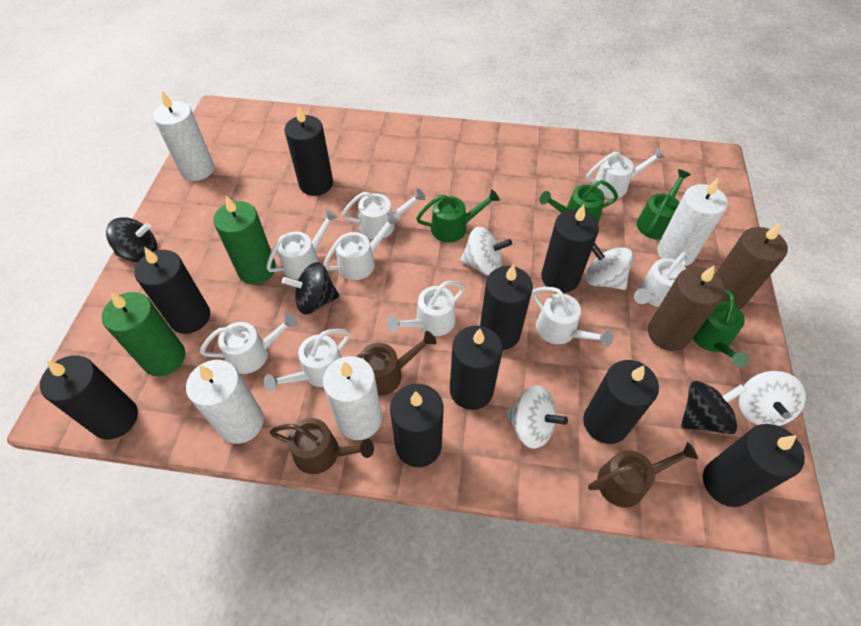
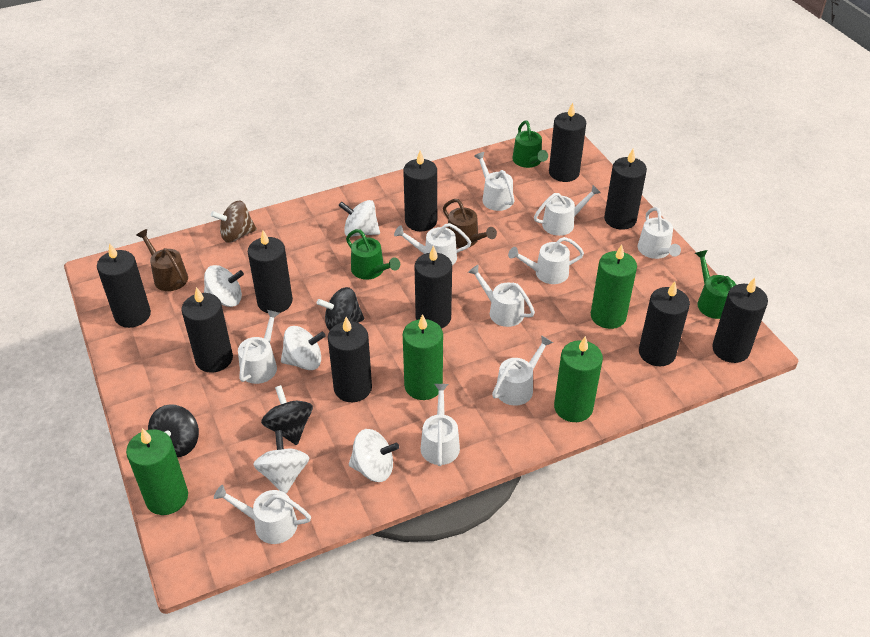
black candle: [40,355,138,440] [134,247,210,334] [284,105,333,196] [390,384,443,467] [450,326,503,410] [480,264,533,350] [541,204,599,293] [583,360,659,444] [703,424,805,507] = 9 -> [97,243,151,328] [181,287,233,373] [248,230,293,313] [328,317,372,402] [403,151,437,231] [415,246,452,329] [549,102,586,182] [604,149,647,230] [639,281,690,366] [712,277,768,363] = 10
brown candle: [648,265,725,351] [715,223,788,309] = 2 -> none = 0
brown spinning top: none = 0 -> [211,201,257,243] = 1
brown watering can: [270,418,374,474] [356,331,437,396] [588,442,698,508] = 3 -> [136,229,188,291] [443,199,497,248] = 2
green candle: [102,292,185,376] [213,196,276,284] = 2 -> [126,428,188,515] [403,314,443,400] [554,336,603,422] [591,245,637,329] = 4
green watering can: [416,189,500,242] [539,180,618,223] [637,169,691,240] [693,289,749,368] = 4 -> [346,229,400,280] [512,120,548,168] [695,250,736,319] = 3
white candle: [153,91,214,181] [186,360,264,444] [323,356,382,440] [657,177,728,266] = 4 -> none = 0
white spinning top: [460,227,512,276] [506,385,568,449] [585,243,633,290] [739,371,806,426] = 4 -> [204,265,244,307] [253,430,309,494] [281,326,325,370] [338,200,380,237] [349,429,399,482] = 5
white watering can: [200,313,297,374] [264,329,350,391] [266,210,338,279] [323,213,399,280] [342,188,426,239] [387,281,465,336] [532,287,613,347] [586,148,665,199] [634,252,690,307] = 9 -> [214,485,311,544] [238,310,280,384] [394,223,471,265] [421,384,460,466] [468,265,535,327] [474,152,515,211] [492,335,553,405] [508,237,584,284] [534,185,601,236] [638,207,681,259] = 10

